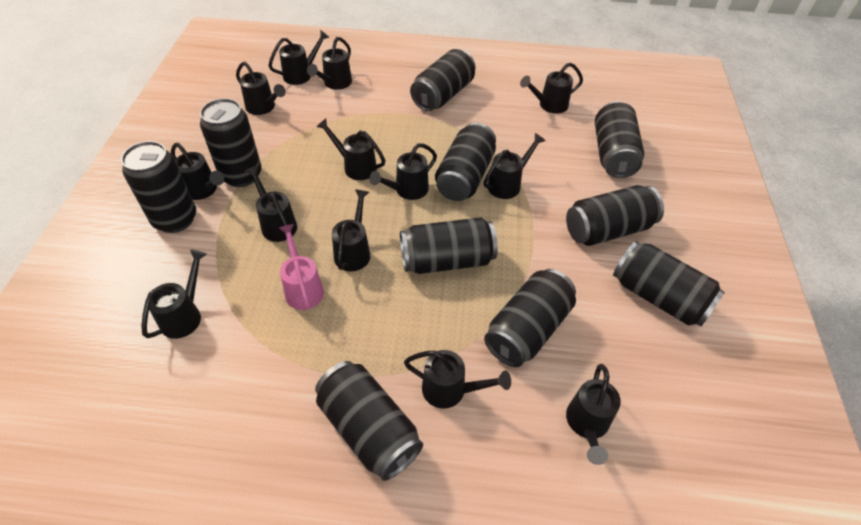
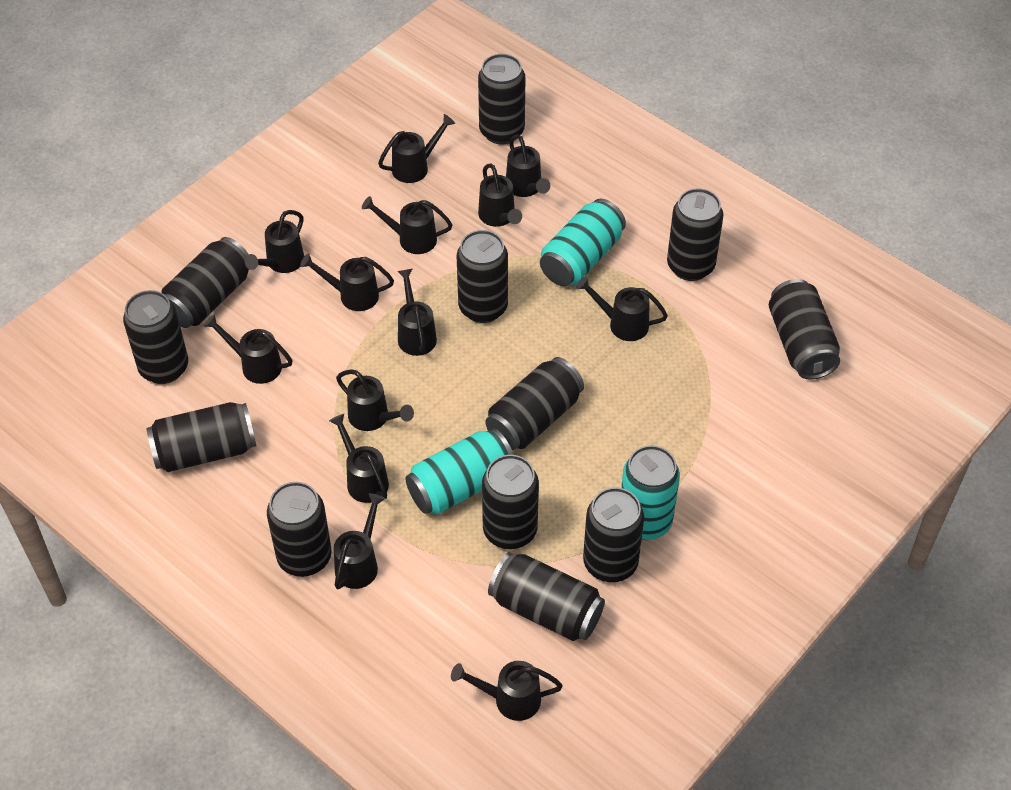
black can: [121,141,196,233] [200,98,262,187] [315,361,423,481] [400,217,498,274] [410,49,475,111] [435,122,496,201] [484,269,576,367] [566,185,664,246] [595,101,644,178] [613,241,725,326] = 10 -> [123,290,188,384] [146,402,256,472] [161,237,249,328] [267,482,332,577] [457,230,508,323] [478,54,525,145] [482,455,539,549] [485,357,584,450] [488,552,605,641] [583,487,644,582] [667,188,723,281] [769,279,840,380] = 12
pink watering can: [279,224,324,310] = 1 -> none = 0
turquoise can: none = 0 -> [405,428,514,514] [540,199,626,286] [621,445,680,540] = 3

